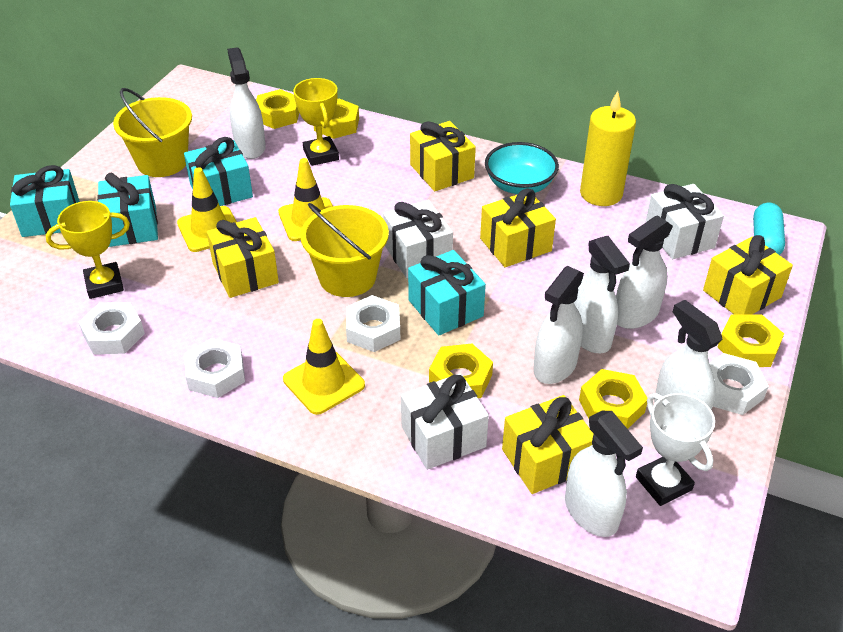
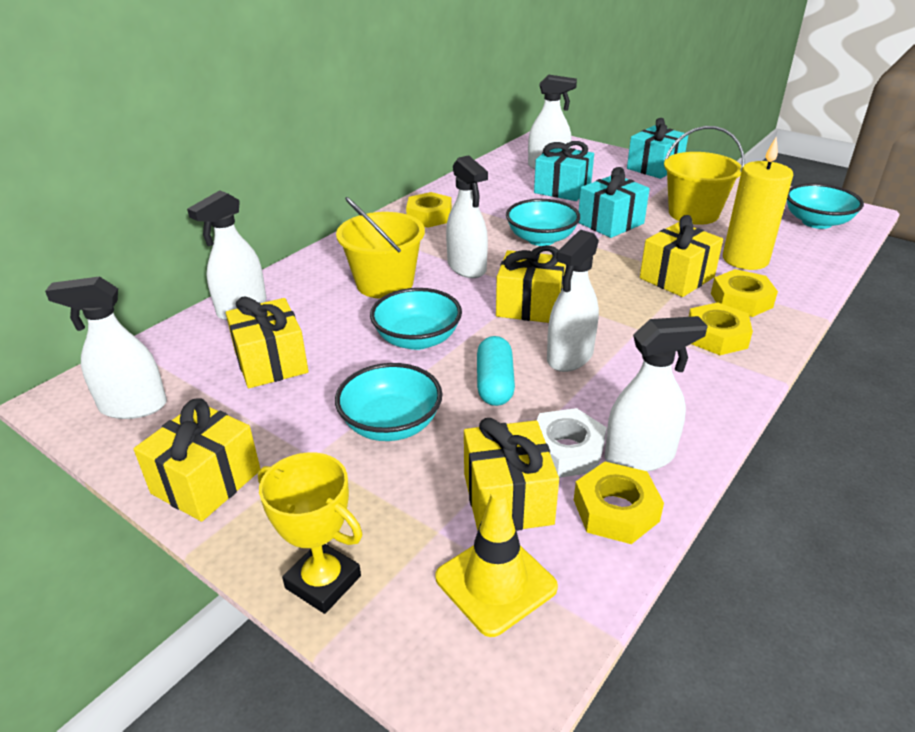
turquoise bowl: [485,142,559,194] = 1 -> [335,363,442,441] [370,288,462,350] [506,199,580,246] [787,183,864,229] = 4
turquoise gift: [10,165,79,237] [97,173,158,247] [184,137,253,206] [408,250,486,336] = 4 -> [534,141,594,201] [578,167,650,238] [627,118,688,179] = 3
white gift: [383,200,453,278] [401,373,489,470] [645,184,724,259] = 3 -> none = 0
white nut: [78,302,145,355] [184,338,245,398] [346,295,400,352] [709,353,769,415] = 4 -> [537,408,607,478] = 1
white trophy: [636,393,715,506] = 1 -> none = 0
yellow nut: [256,89,299,129] [314,98,359,139] [429,344,493,398] [579,369,648,429] [717,314,784,367] = 5 -> [406,192,452,228] [574,462,664,544] [689,302,753,355] [711,269,778,317] = 4
yellow traffic cone: [177,167,237,252] [278,158,333,241] [283,319,365,415] = 3 -> [435,489,558,637] = 1
yellow trophy: [46,201,130,299] [293,78,339,166] = 2 -> [258,452,362,614] = 1

